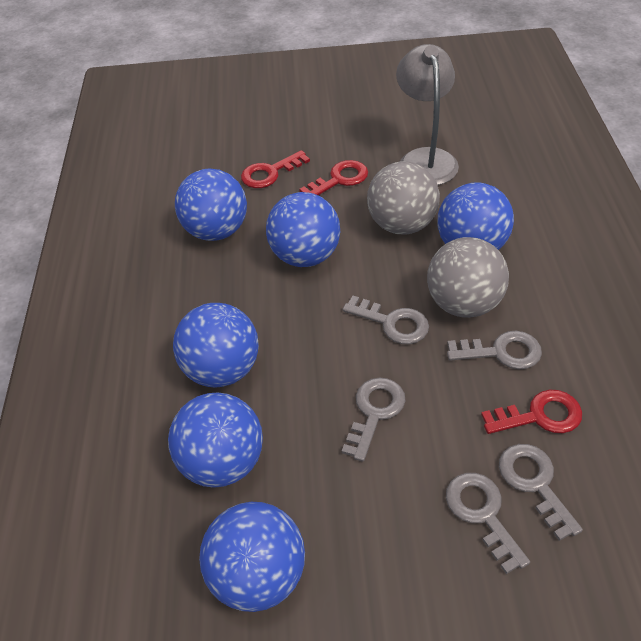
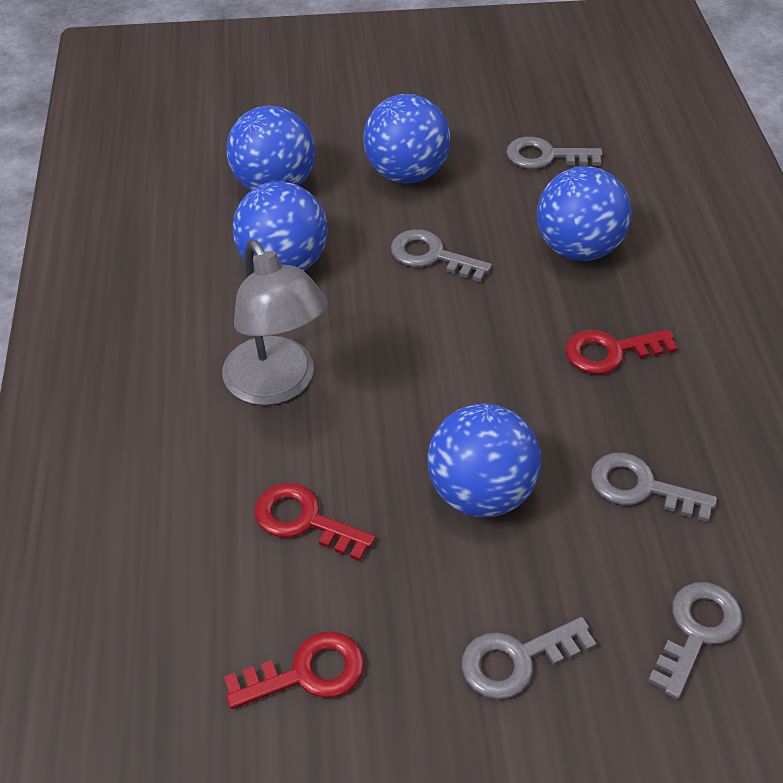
blue ball: [168,392,263,488] [173,303,259,388] [175,169,247,241] [199,502,305,612] [266,192,340,267] [437,182,514,250] = 6 -> [226,105,315,190] [232,181,328,271] [363,94,450,183] [427,404,541,517] [537,166,632,261] = 5
grey ball: [367,161,440,235] [427,237,509,318] = 2 -> none = 0

